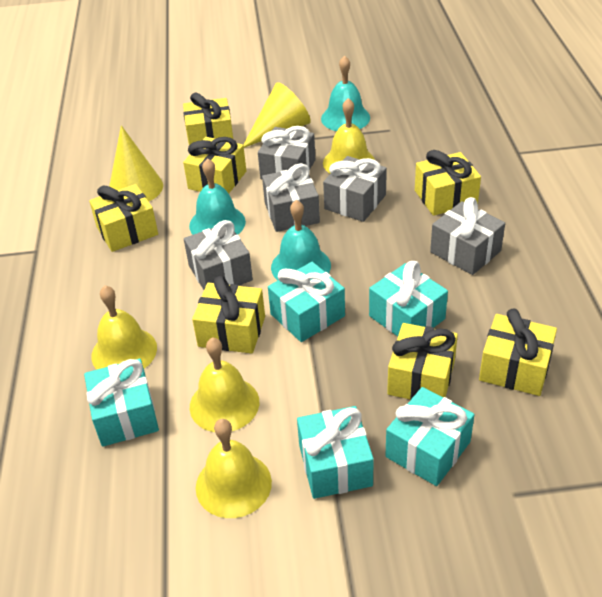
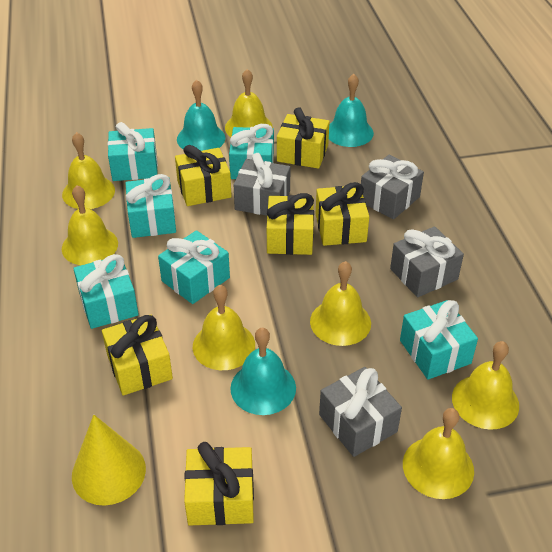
grey gift: [184,220,253,290] [258,126,315,179] [262,163,320,232] [323,156,387,222] [430,197,505,275] = 5 -> [234,153,291,216] [319,367,402,457] [361,155,424,219] [390,226,464,297] = 4
turquoise gift: [84,358,159,447] [268,262,345,342] [297,406,374,499] [369,261,448,336] [385,387,474,486] = 5 -> [73,254,139,329] [108,122,158,181] [125,174,176,238] [158,230,230,304] [229,124,274,179] [400,300,478,380] = 6
yellow bell: [91,286,157,369] [190,337,259,432] [196,419,272,518] [323,98,375,174] = 4 -> [62,132,115,209] [62,185,118,265] [193,285,255,370] [225,69,273,137] [310,261,371,346] [403,408,474,499] [452,341,519,430] = 7
yellow cone: [109,125,163,202] [243,82,311,148] = 2 -> [72,415,146,506] = 1
yellow gift: [89,184,158,252] [183,93,233,145] [183,137,246,193] [192,275,265,353] [387,323,458,400] [415,150,481,216] [479,308,557,396] = 7 -> [102,315,173,395] [175,145,232,206] [184,442,254,526] [267,193,314,255] [277,107,330,169] [316,182,369,246] = 6

